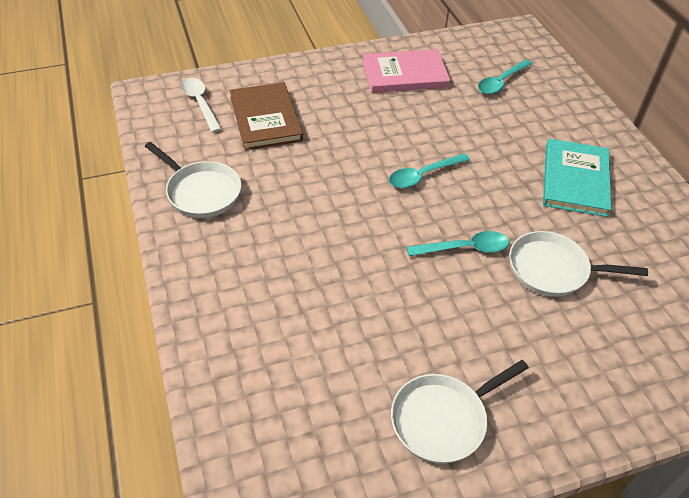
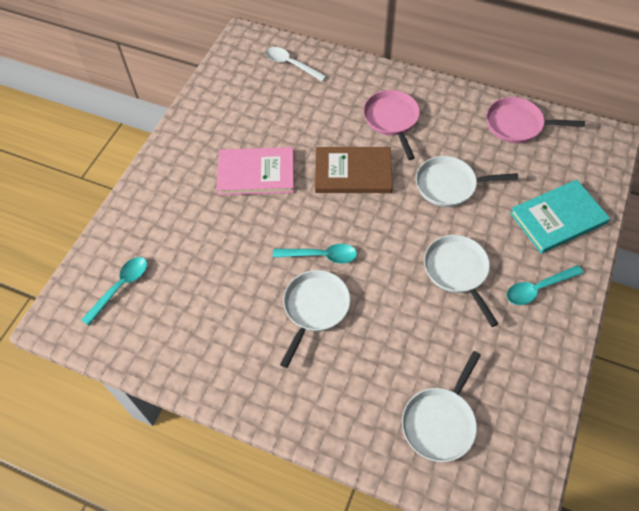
pink pan: none = 0 -> [363,90,420,160] [486,97,585,143] = 2
white pan: [145,142,241,218] [391,360,529,464] [509,231,648,297] = 3 -> [280,270,350,368] [402,351,481,462] [416,156,518,207] [424,235,498,327] = 4

